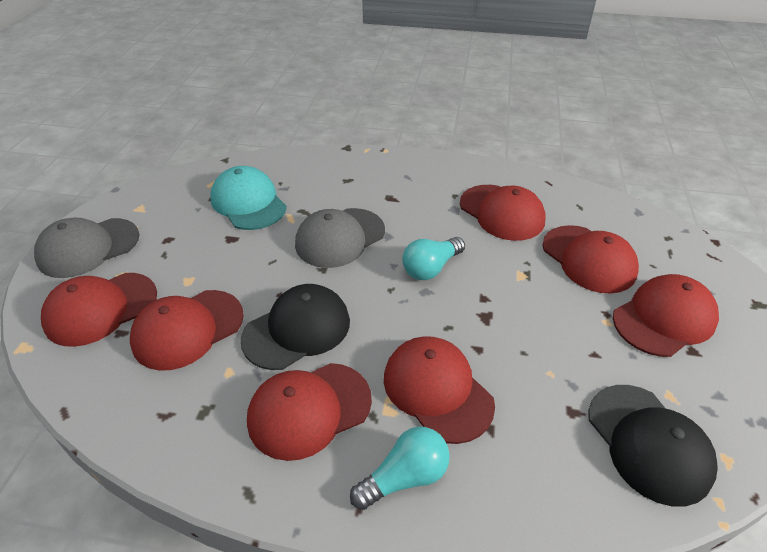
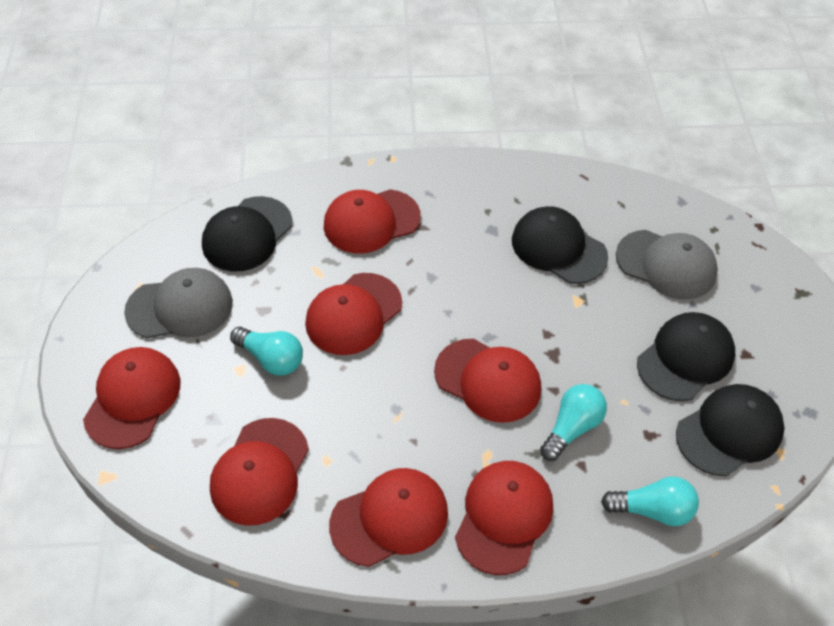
black cap: [240,284,350,370] [588,385,718,506] = 2 -> [202,196,293,272] [512,206,608,284] [637,312,735,401] [676,384,785,476] = 4
turquoise cap: [210,166,287,230] = 1 -> none = 0
turquoise light bulb: [350,427,450,510] [402,237,465,280] = 2 -> [230,327,303,376] [540,384,607,461] [601,477,699,526] = 3

